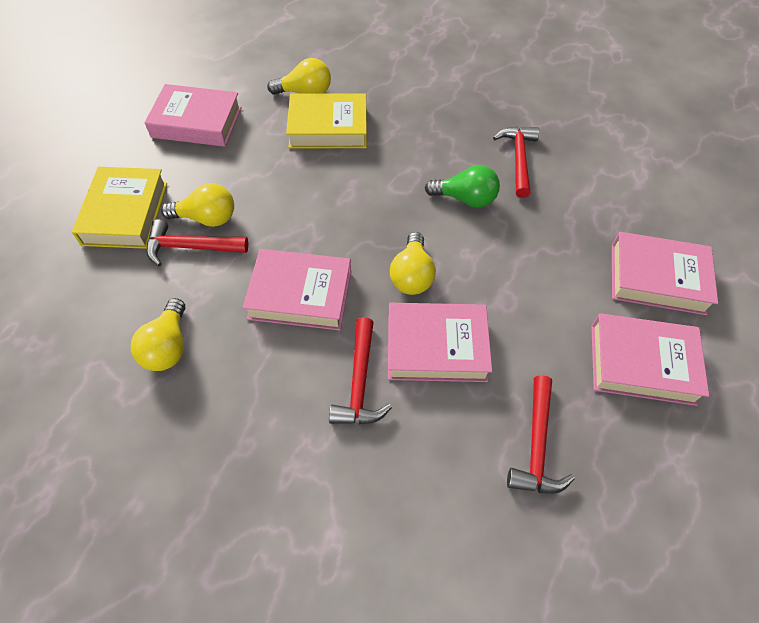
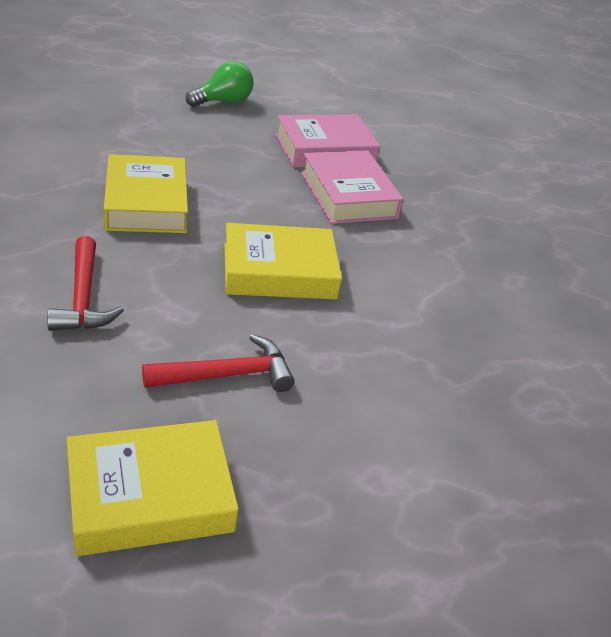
pink book: [145,84,242,147] [243,249,351,331] [388,303,492,382] [591,313,709,406] [612,232,718,315] = 5 -> [276,114,380,168] [301,150,403,224] = 2
red hammer: [146,219,248,266] [329,317,392,425] [493,126,540,198] [507,375,575,494] = 4 -> [47,236,124,331] [142,334,295,392] = 2
yellow book: [72,167,167,249] [286,93,367,148] = 2 -> [67,420,239,556] [104,154,188,233] [224,223,342,300] = 3
yellow light bulb: [131,298,185,371] [161,183,234,227] [267,58,331,95] [390,232,436,295] = 4 -> none = 0

